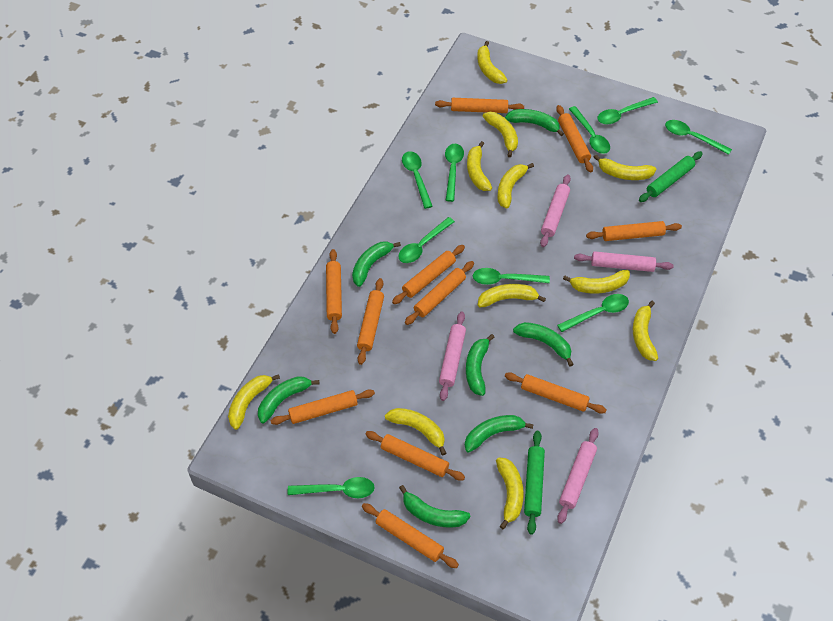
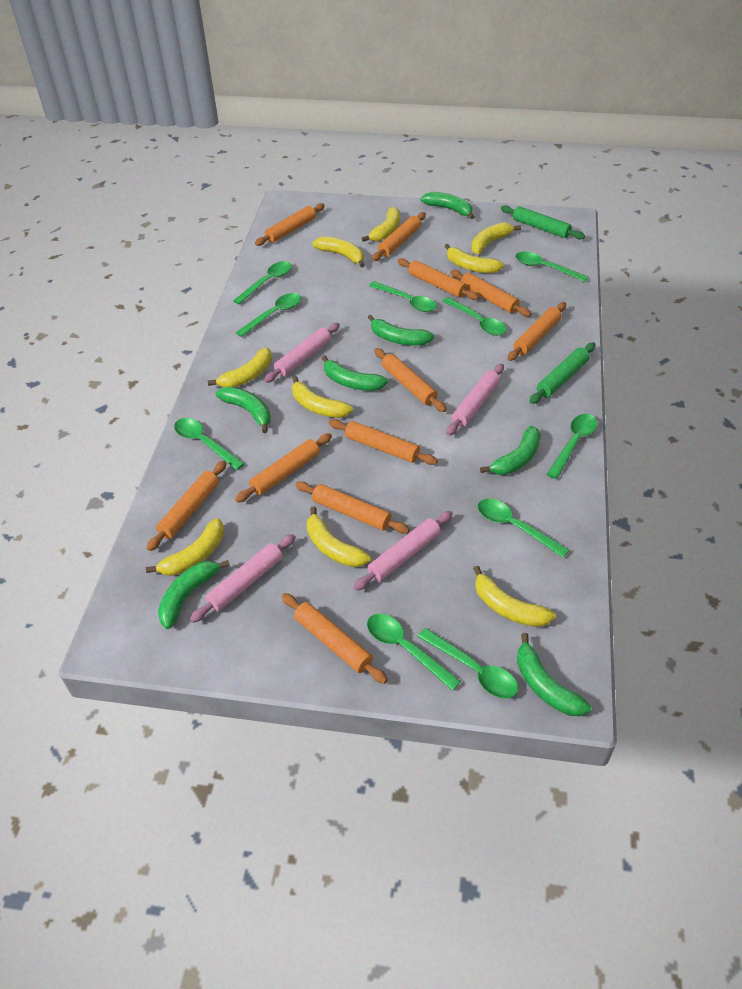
green spoon: [288,477,375,498] [398,217,455,263] [402,151,433,209] [445,144,464,202] [473,268,550,285] [557,294,629,332] [569,106,610,154] [597,97,658,124] [665,120,732,155] = 9 -> [174,418,244,470] [233,261,292,304] [236,293,301,337] [367,614,461,691] [369,281,437,312] [418,628,518,699] [442,297,507,336] [478,499,569,558] [515,252,589,282] [547,414,597,479] = 10
yellow banana: [228,374,280,430] [385,408,446,455] [467,141,492,191] [477,41,508,84] [477,284,546,307] [483,112,518,157] [496,457,524,529] [497,163,534,209] [563,270,630,294] [594,155,657,180] [633,301,658,361] = 11 -> [146,518,224,576] [208,347,272,388] [292,376,353,418] [307,506,371,567] [312,237,365,268] [362,207,400,242] [445,244,504,273] [471,222,521,254] [473,566,556,627] = 9

